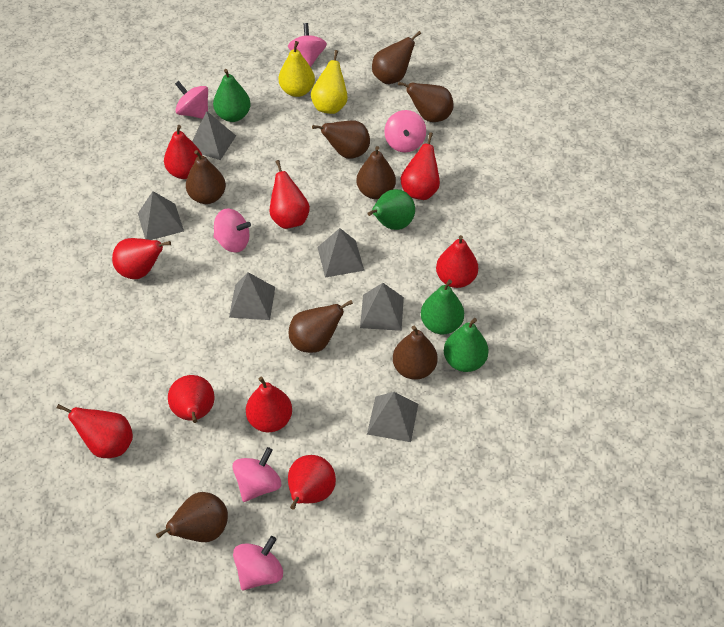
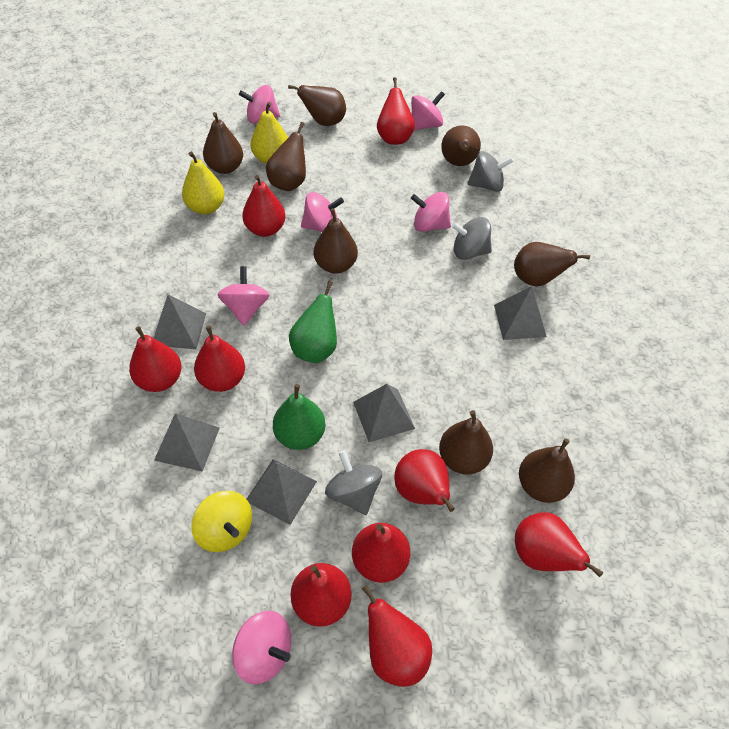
green pear: [213,69,251,122] [367,189,415,230] [421,279,464,335] [444,318,489,372] = 4 -> [273,384,325,450] [289,281,337,363] = 2
grey pyramid: [138,191,184,240] [192,111,236,160] [229,272,275,320] [317,228,364,278] [360,283,404,331] [367,392,418,442] = 6 -> [154,295,206,349] [154,413,220,471] [247,460,317,525] [353,384,415,442] [494,286,547,340] = 5
grey spinning top: none = 0 -> [325,450,382,515] [451,217,492,260] [468,151,514,192] = 3
yellow spinning top: none = 0 -> [191,491,252,552] = 1

